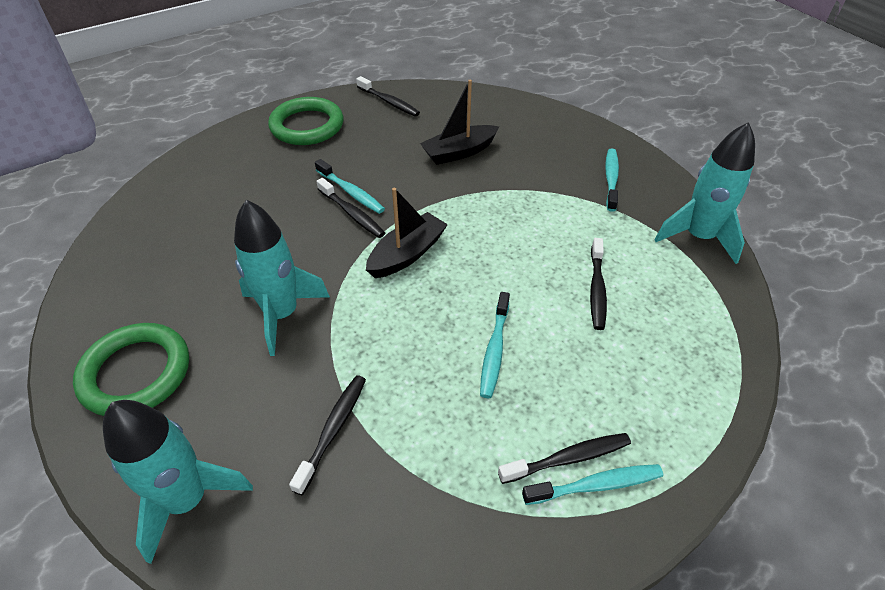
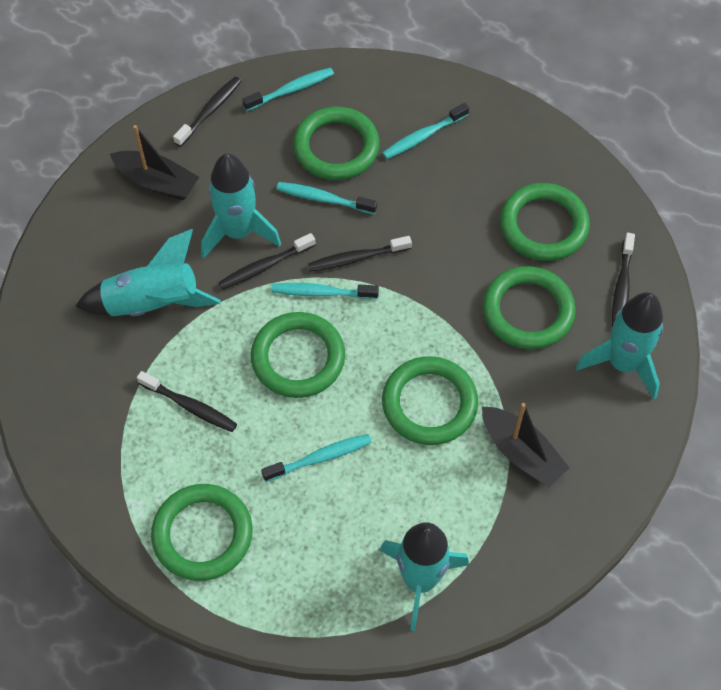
green ring: [73,323,189,416] [268,97,343,145] = 2 -> [151,484,253,581] [251,312,345,398] [293,107,380,180] [382,356,478,445] [483,266,576,349] [500,183,590,261] = 6
turquoise rocket: [103,400,253,564] [234,200,330,356] [655,122,755,264] = 3 -> [75,229,221,316] [201,154,281,259] [380,522,469,631] [576,292,663,399] = 4
turquoise toothbrush: [315,159,385,214] [480,292,510,398] [522,464,663,505] [605,148,619,212] = 4 -> [242,67,334,111] [261,434,372,482] [271,283,379,299] [277,182,377,214] [382,103,469,159] = 5

